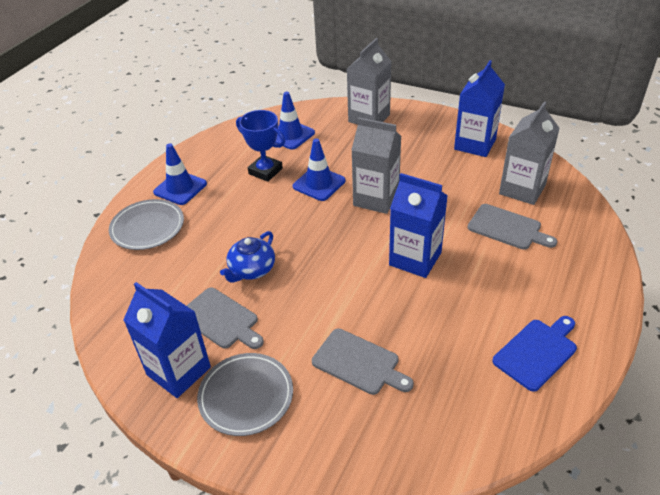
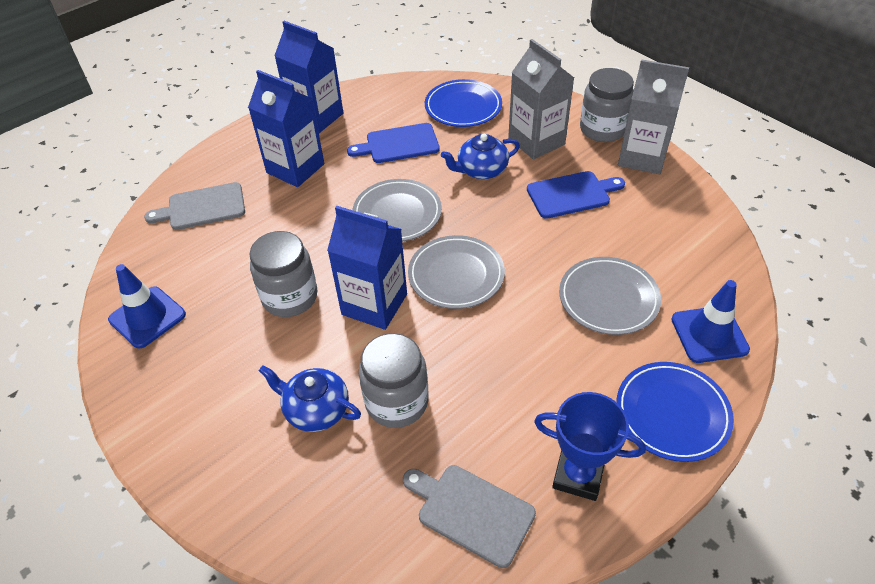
blue cutting board: [492,316,577,392] = 1 -> [347,123,440,163] [527,171,625,219] = 2
blue plate: none = 0 -> [425,79,502,127] [616,362,734,462] = 2
blue teapot: [220,231,275,283] = 1 -> [259,365,361,432] [441,134,520,179] = 2
blue traffic cone: [153,143,207,205] [275,92,315,150] [293,138,346,201] = 3 -> [108,264,186,349] [671,280,750,363] = 2
grey carton: [347,38,392,125] [351,117,401,214] [499,101,560,205] = 3 -> [508,39,574,160] [618,59,689,174] = 2
grey cutting board: [187,288,264,349] [312,328,414,395] [467,204,557,250] = 3 -> [144,182,245,230] [403,465,536,568] = 2
grey jar: none = 0 -> [249,231,317,317] [359,333,428,428] [580,68,634,142] = 3
grey plate: [109,199,184,250] [197,353,293,436] = 2 -> [352,179,442,241] [408,235,505,309] [559,257,661,335] = 3

